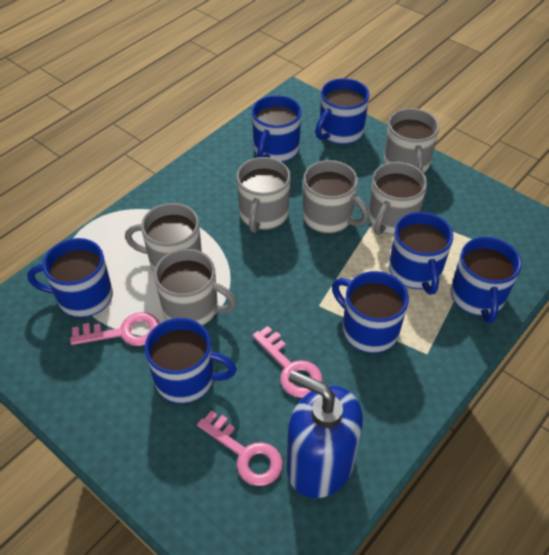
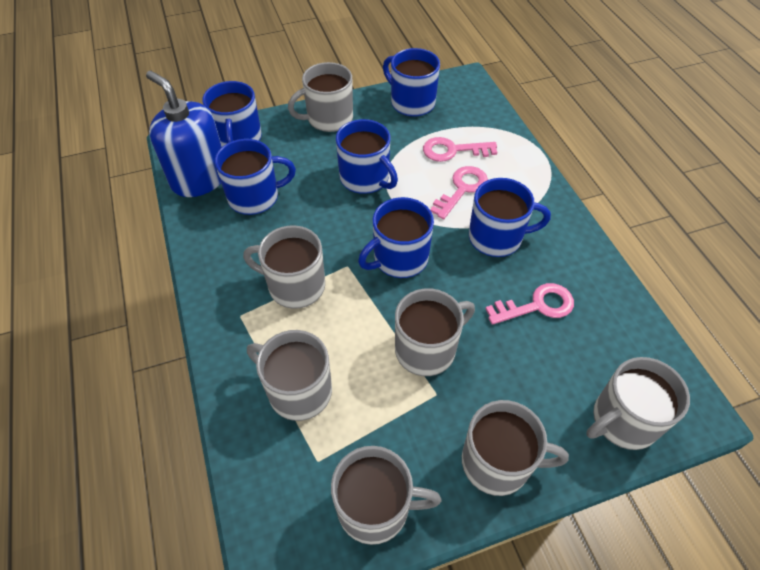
blue mug: [27,238,113,318] [145,318,237,404] [252,95,302,162] [315,78,370,145] [332,271,409,353] [389,212,453,294] [451,237,522,323] = 7 -> [202,81,262,147] [215,139,296,215] [336,119,398,194] [358,197,434,278] [383,48,440,117] [469,178,551,257] = 6
grey mug: [125,203,202,271] [154,249,237,326] [236,157,291,233] [303,160,369,233] [369,162,427,235] [384,108,440,173] = 6 -> [243,225,325,309] [247,330,332,421] [288,62,353,132] [331,446,441,545] [395,288,475,376] [462,400,569,496] [586,357,690,450] = 7

